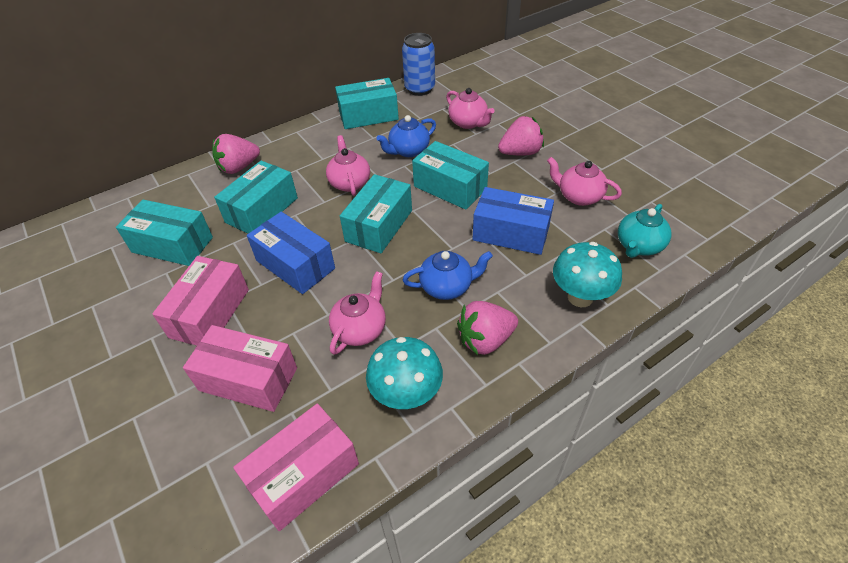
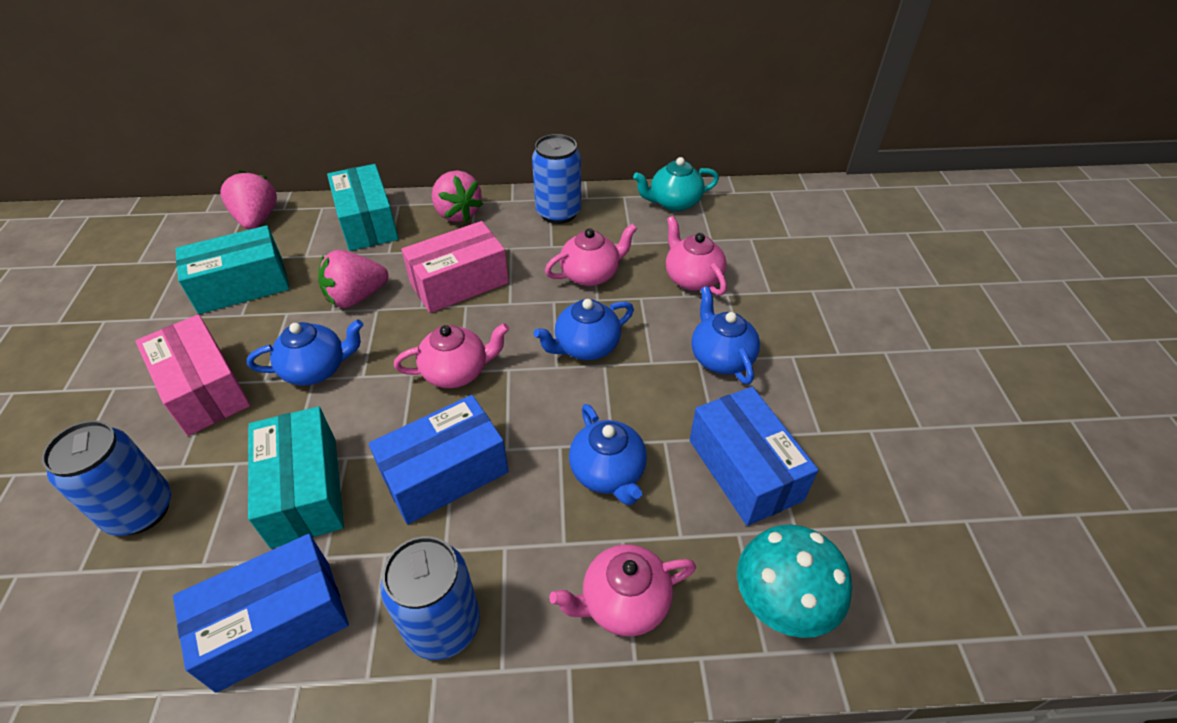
blue box: [247,212,335,294] [473,187,554,255] = 2 -> [173,534,349,693] [369,395,508,525] [690,387,818,526] = 3
blue can: [402,33,435,96] = 1 -> [42,420,171,536] [381,536,480,660] [532,134,581,224] = 3
blue teapot: [376,115,436,157] [403,251,493,300] = 2 -> [247,319,363,386] [534,299,634,360] [569,404,647,505] [691,286,760,385] = 4
pink box: [152,256,249,345] [183,325,297,412] [233,404,359,531] = 3 -> [135,314,250,436] [401,221,509,313] = 2
turquoise box: [116,200,213,266] [214,160,298,234] [335,78,399,129] [340,174,412,253] [412,141,489,210] = 5 -> [175,225,290,314] [248,406,344,549] [327,164,399,251] = 3
turquoise mushroom: [366,337,443,409] [553,242,622,307] = 2 -> [737,525,852,638] = 1

